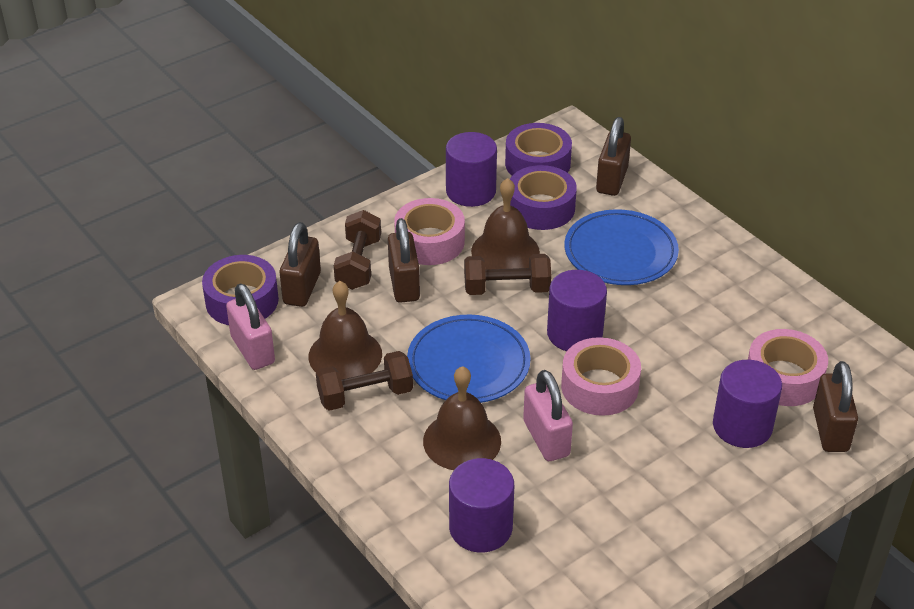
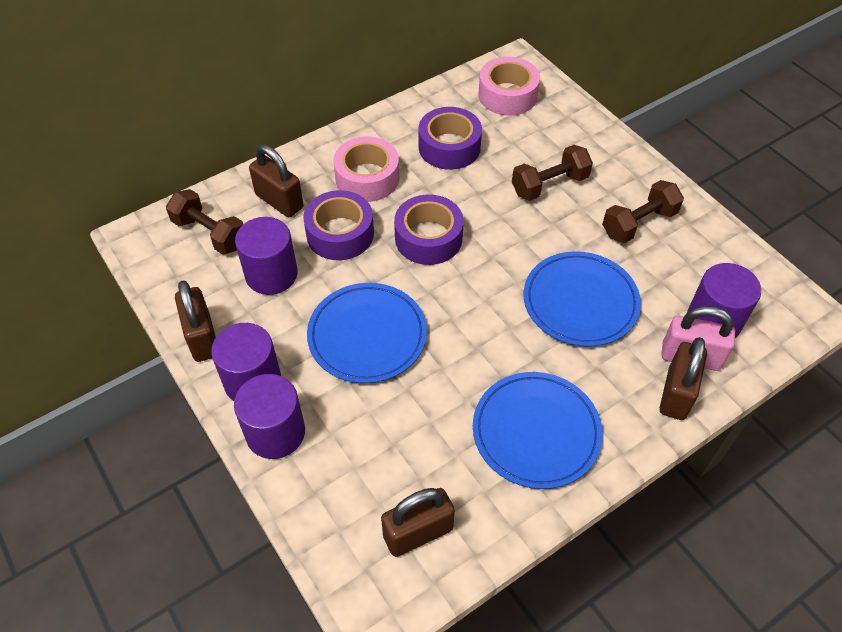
blue plate: [407,315,531,403] [564,209,679,285] = 2 -> [307,283,427,383] [473,372,603,489] [524,251,641,347] = 3
brown bell: [309,281,382,380] [423,366,501,470] [471,178,540,270] = 3 -> none = 0
pink padlock: [226,283,275,370] [523,370,573,461] = 2 -> [662,306,735,371] = 1
pink tape: [394,198,465,265] [561,337,641,416] [748,329,828,406] = 3 -> [333,136,399,202] [479,57,540,116] = 2

